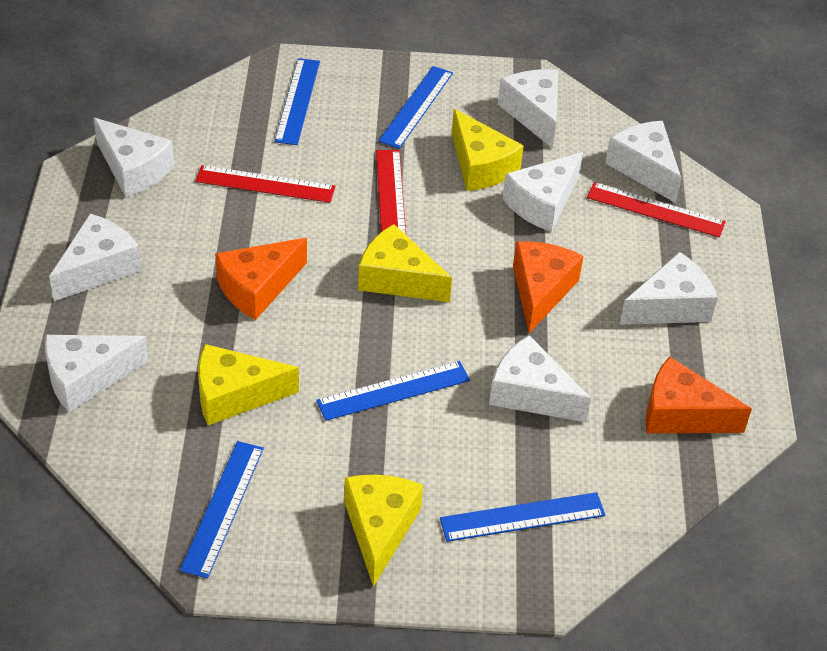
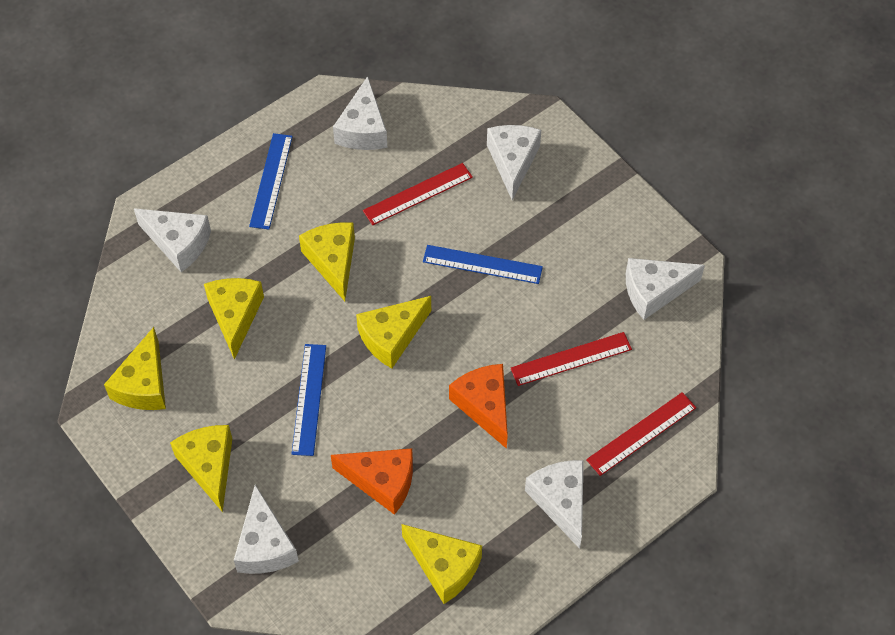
blue ruler: [180,441,264,579] [274,58,320,145] [316,361,470,421] [379,66,453,149] [440,492,605,542] = 5 -> [249,133,293,229] [292,344,326,456] [423,245,543,284] = 3
orange cheese: [215,238,307,320] [513,241,583,333] [646,356,752,433] = 3 -> [331,448,413,515] [449,364,508,449] = 2
white cheese: [45,335,148,412] [49,214,142,301] [93,118,175,197] [489,335,591,422] [498,69,558,149] [502,152,583,232] [605,121,682,203] [620,252,718,325] = 8 -> [134,208,211,272] [234,485,299,574] [333,76,387,150] [487,125,541,200] [525,460,584,549] [626,258,705,320] = 6
yellow cheese: [198,344,299,425] [344,475,423,587] [358,224,452,302] [452,109,524,191] = 4 -> [104,327,166,410] [170,425,232,512] [204,278,264,360] [299,222,355,301] [356,296,431,369] [401,524,482,604] = 6

